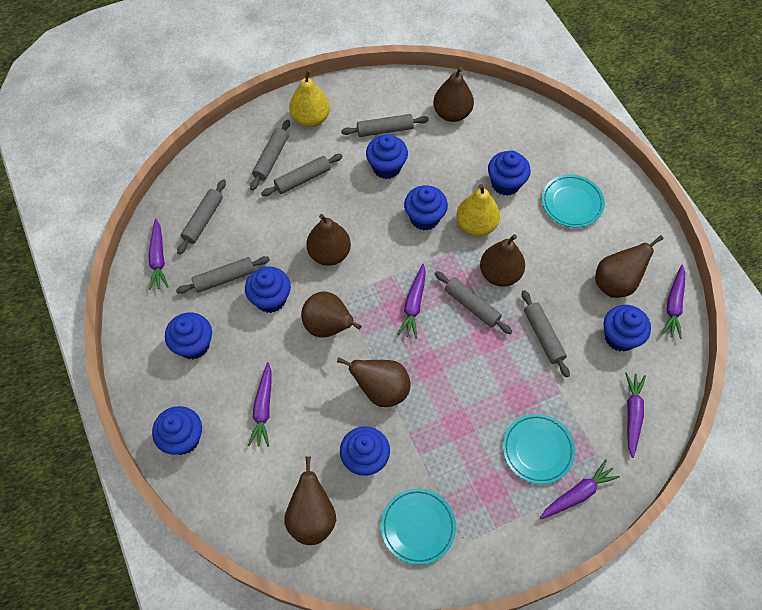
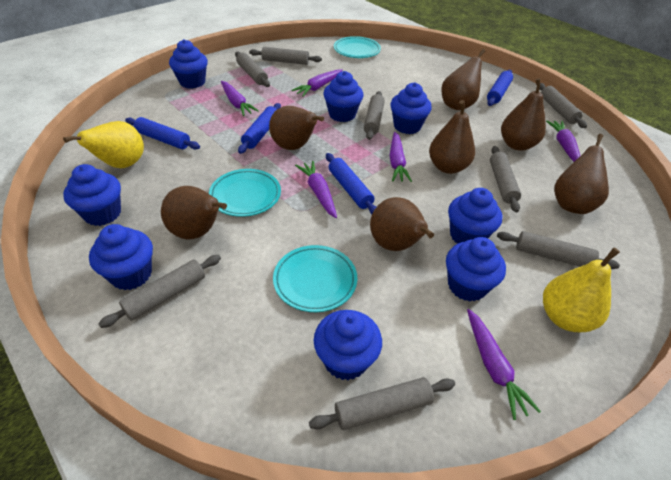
blue rolling pin: none = 0 -> [125,117,200,149] [238,103,281,154] [326,153,376,214] [487,70,513,106] = 4
grey rolling pin: [176,256,270,294] [177,179,226,254] [250,119,290,190] [261,154,343,196] [341,114,429,137] [435,271,512,334] [522,290,570,378] = 7 -> [98,255,221,328] [235,51,270,87] [249,47,322,65] [309,377,455,430] [364,91,385,140] [490,146,521,212] [497,231,620,269] [539,83,587,128] = 8

